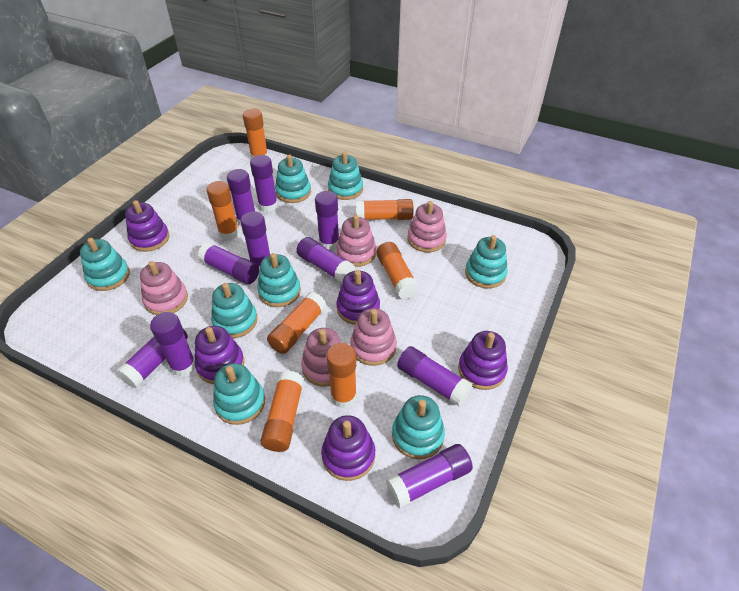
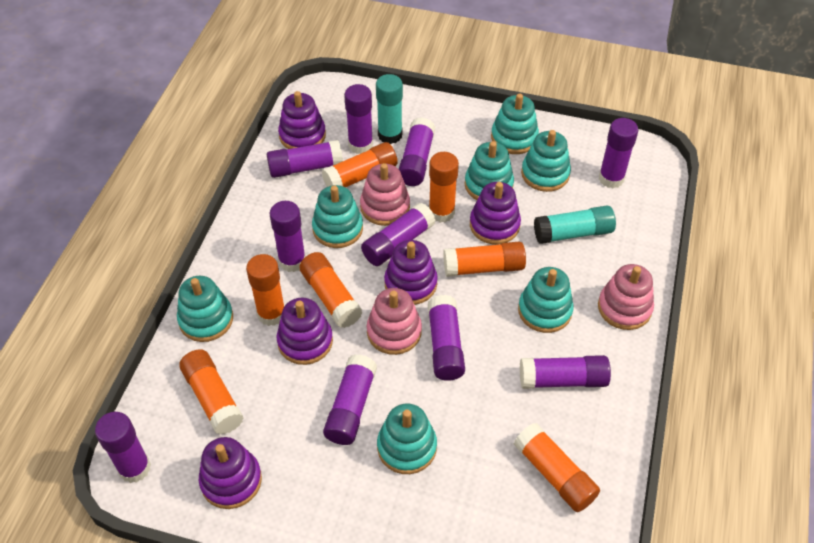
pink stacking toy: [140,261,188,315] [301,328,342,387] [336,215,376,267] [350,308,397,366] [408,201,447,252] = 5 -> [360,163,410,226] [367,288,422,355] [598,264,654,330] = 3
turquoise glue stick: none = 0 -> [376,74,403,144] [534,205,616,244] = 2
turquoise stacking toy: [80,238,130,291] [211,283,258,338] [213,363,265,425] [257,253,301,307] [275,155,311,203] [328,152,363,200] [392,395,445,459] [465,235,508,289] = 8 -> [177,276,233,342] [312,185,363,248] [377,404,437,474] [465,141,514,200] [491,93,539,154] [518,267,574,333] [521,130,571,192] = 7

